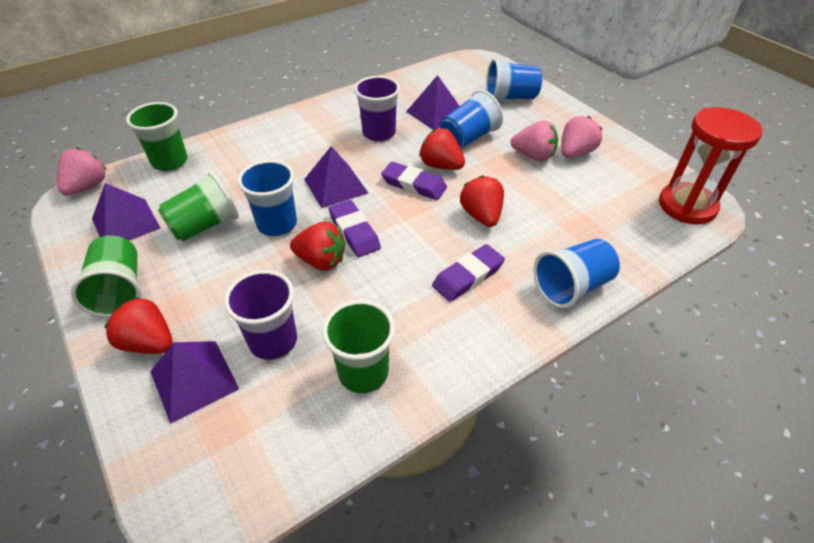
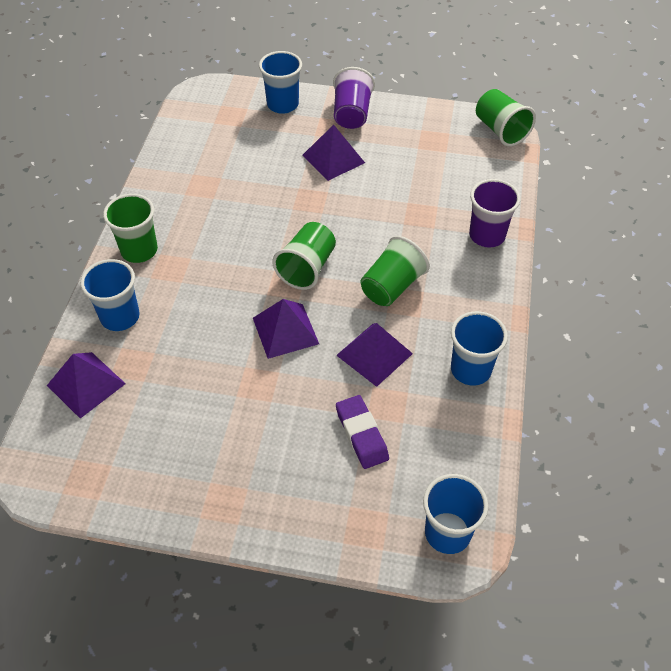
pink strawberry: [57,148,107,196] [511,120,558,161] [561,116,602,158] = 3 -> none = 0
purple eraser: [329,200,381,257] [381,162,447,200] [432,244,505,302] = 3 -> [336,395,389,469] = 1
red hourglass: [659,107,762,224] = 1 -> none = 0
red strawberry: [104,297,173,354] [290,222,345,270] [419,128,465,170] [460,176,504,227] = 4 -> none = 0

